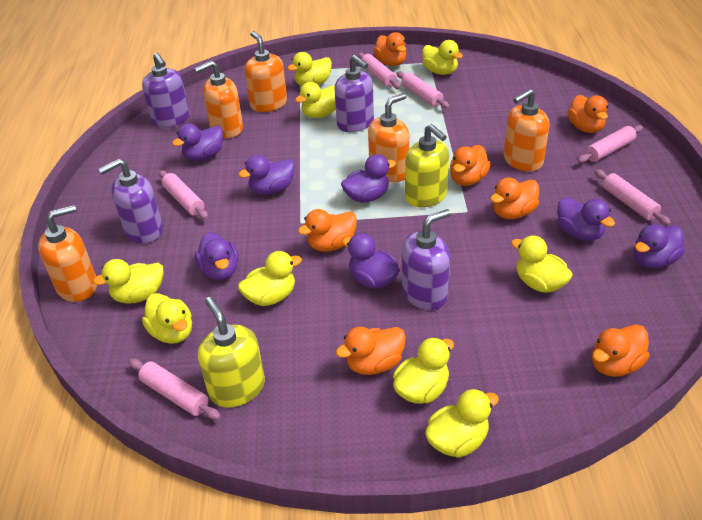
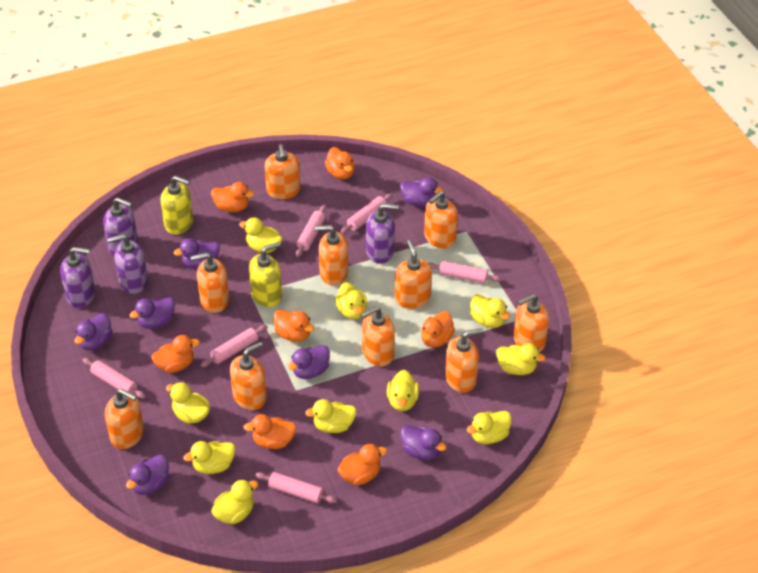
orange soap dispenser: [38,205,97,302] [194,61,243,138] [245,31,287,112] [368,93,409,182] [504,89,549,171] = 5 -> [105,388,144,449] [190,252,229,313] [230,342,267,410] [265,144,300,199] [314,225,348,285] [361,306,395,366] [395,240,432,309] [424,191,458,248] [445,328,483,393] [514,294,549,352] = 10
yellow duck: [93,259,163,304] [142,293,192,344] [238,251,302,306] [287,52,332,86] [295,82,336,118] [393,337,454,404] [422,40,463,75] [425,389,499,458] [511,235,573,293] = 9 -> [166,382,210,424] [183,441,235,474] [211,479,258,524] [239,217,283,253] [305,399,357,433] [335,282,367,319] [387,370,419,411] [467,411,512,444] [470,294,510,328] [496,343,546,375] = 10

